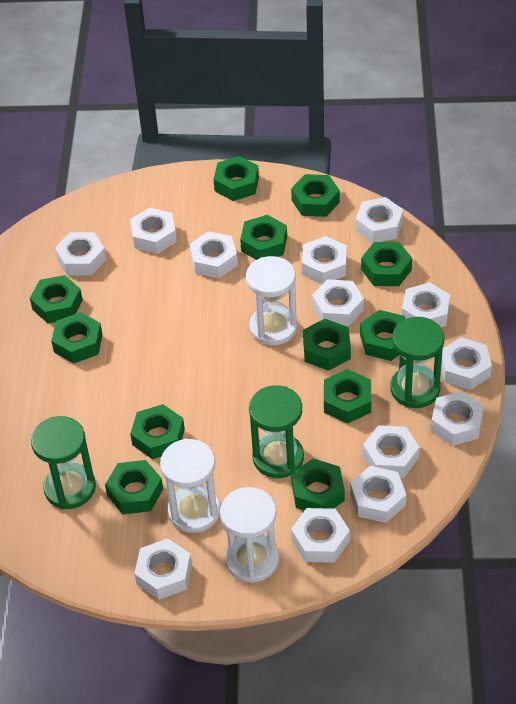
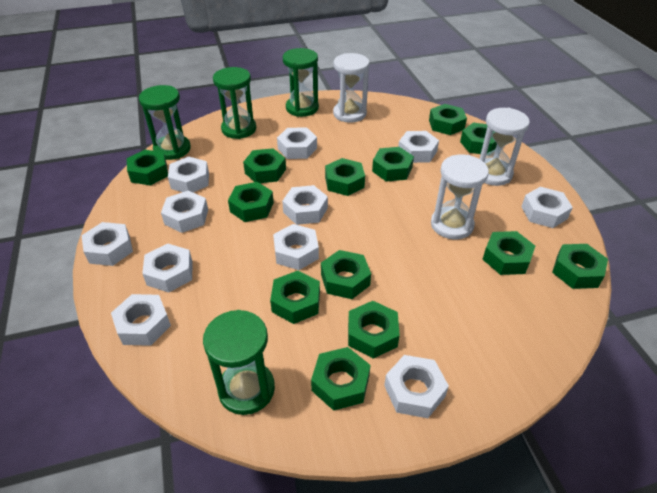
green hourglass: [31,416,96,509] [249,385,304,478] [390,317,444,408] = 3 -> [139,85,191,160] [203,310,275,415] [213,67,256,139] [283,48,319,117] = 4
green nut: [30,275,83,324] [51,312,103,363] [105,460,163,514] [130,404,185,459] [214,156,259,201] [240,215,287,260] [291,174,340,217] [291,458,345,510] [303,319,351,371] [324,369,371,424] [360,310,406,361] [361,242,412,286] = 12 -> [127,150,168,186] [228,182,274,222] [243,148,286,183] [270,271,320,324] [311,347,370,411] [321,250,371,299] [325,158,365,196] [348,301,400,359] [372,147,414,182] [429,104,467,135] [460,123,497,154] [482,231,535,275] [552,244,608,289] = 13
white nut: [55,232,106,276] [130,207,177,254] [134,538,192,600] [189,231,238,278] [291,508,350,563] [302,236,347,284] [312,279,364,326] [350,466,406,523] [355,197,403,243] [363,425,420,478] [402,282,451,327] [431,391,484,446] [441,337,492,390] = 13 -> [81,222,133,266] [111,294,171,346] [142,244,193,292] [161,191,208,233] [168,157,209,192] [273,224,319,270] [277,127,317,159] [282,185,328,225] [384,355,449,418] [398,131,439,163] [521,187,573,228] = 11

